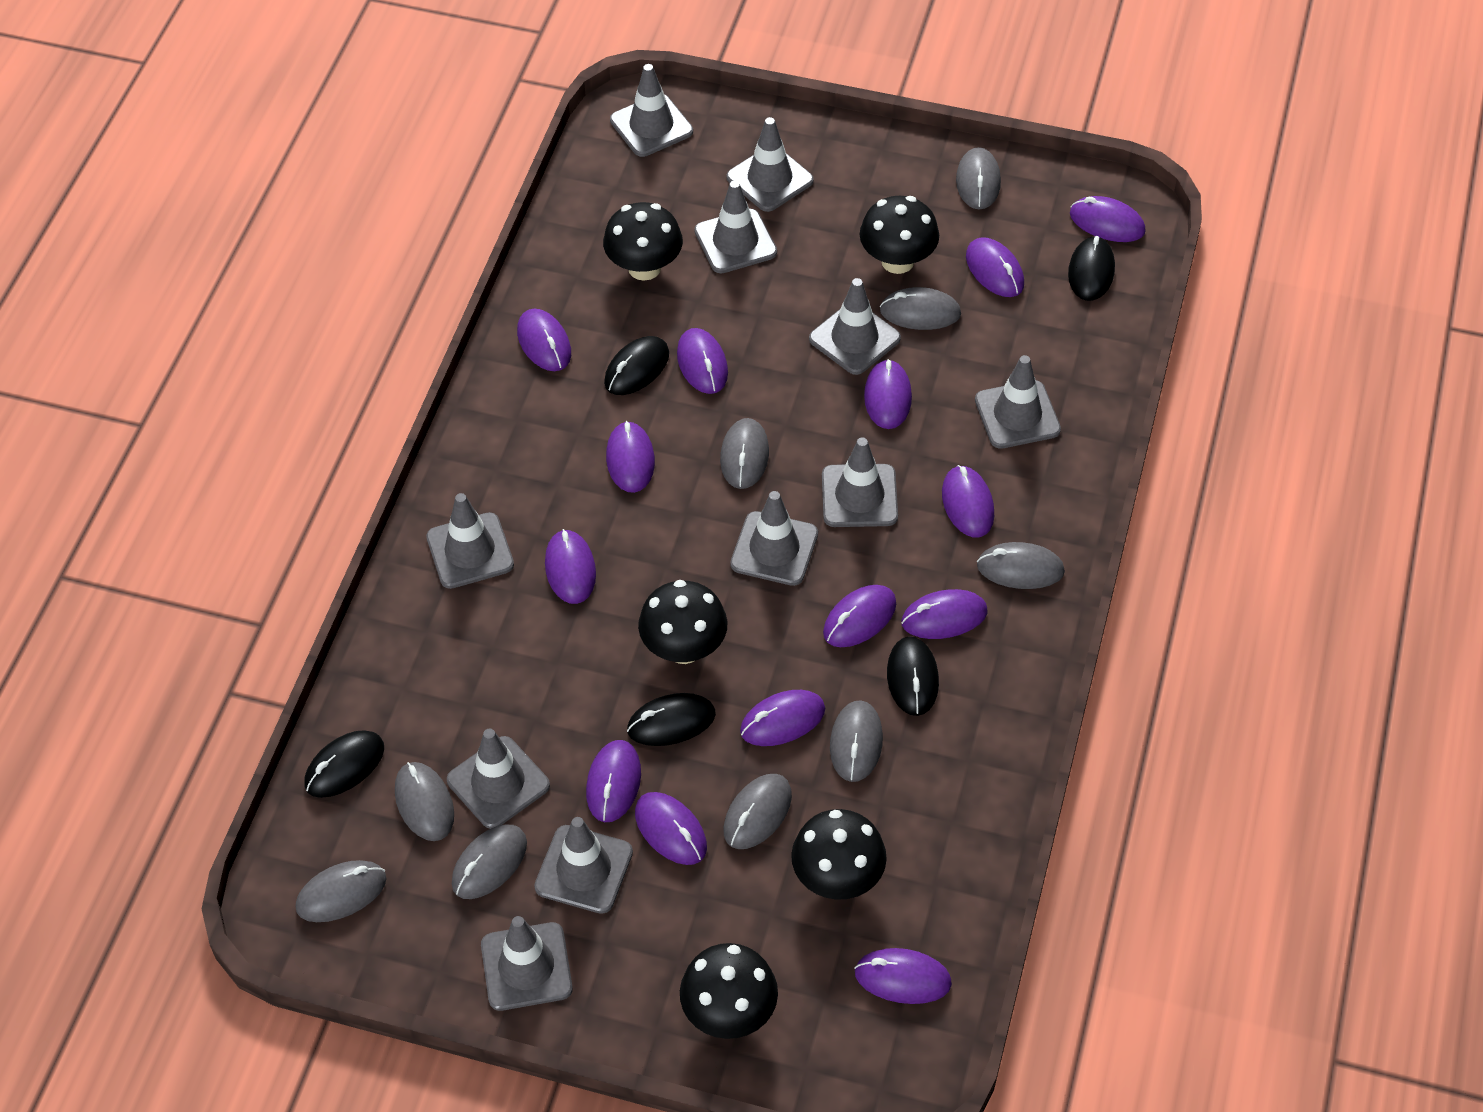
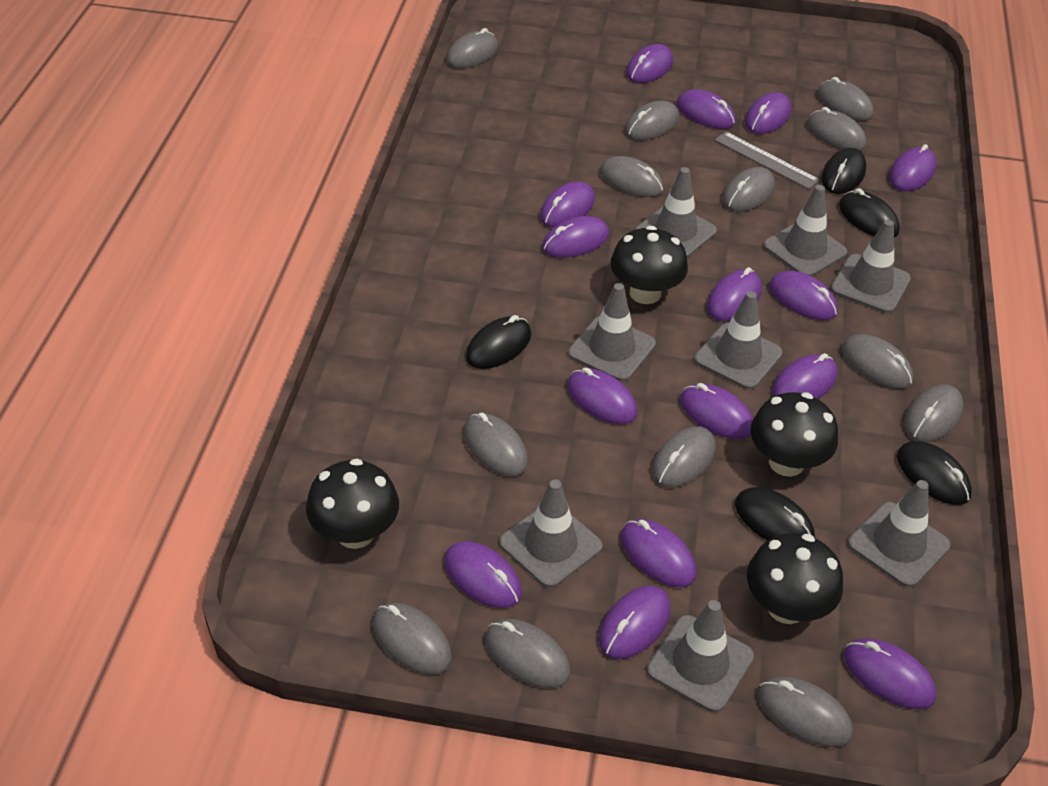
black mushroom: [603,202,683,281] [638,580,727,664] [680,943,778,1039] [791,809,887,900] [860,196,939,274] = 5 -> [306,459,399,549] [611,226,688,304] [747,533,843,624] [751,392,838,477] = 4
grey mouse: [296,860,386,922] [395,762,454,841] [452,825,527,899] [720,418,769,489] [723,774,792,849] [830,700,883,782] [880,287,961,330] [956,147,1001,209] [977,542,1065,589] = 9 -> [373,603,452,675] [446,28,498,68] [464,413,528,476] [485,619,570,688] [600,156,664,197] [625,101,679,140] [652,426,716,488] [722,167,775,212] [757,677,853,747] [807,107,866,151] [817,77,874,121] [842,334,913,389] [904,384,963,442] = 13
grey ruler: none = 0 -> [715,132,820,189] = 1
grey traffic cone: [426,493,514,589] [447,728,550,829] [481,916,573,1011] [534,817,633,914] [610,64,693,157] [694,180,777,273] [726,117,814,212] [730,491,818,586] [809,278,901,375] [822,437,898,527] [975,355,1061,449] = 11 -> [499,479,603,588] [568,283,656,381] [635,167,717,258] [647,600,754,712] [694,291,783,390] [763,185,847,276] [831,219,911,313] [848,480,950,587] = 8
purple mouse: [517,309,571,371] [545,529,596,604] [586,740,641,822] [606,421,655,493] [635,792,707,865] [677,328,728,394] [740,690,825,746] [823,585,896,647] [854,948,952,1004] [864,359,912,429] [901,589,988,639] [942,465,994,537] [966,237,1024,297] [1070,196,1146,242] = 14 -> [444,541,522,608] [540,181,595,228] [542,216,609,258] [567,367,637,424] [599,586,670,659] [621,519,696,587] [626,44,673,83] [676,89,736,129] [680,383,753,439] [707,267,762,321] [745,92,791,134] [769,271,838,320] [772,353,838,399] [844,638,937,710] [889,144,936,191] = 15

